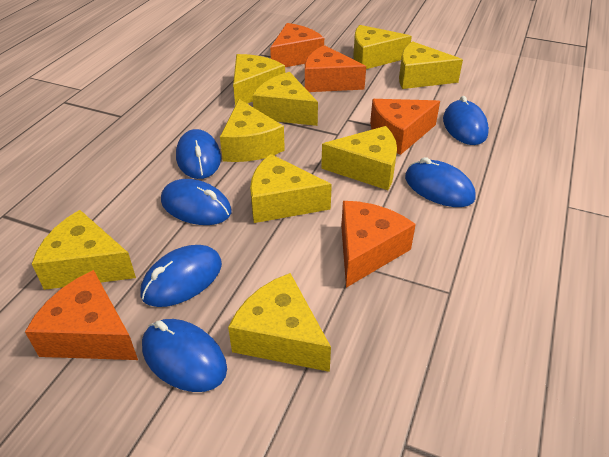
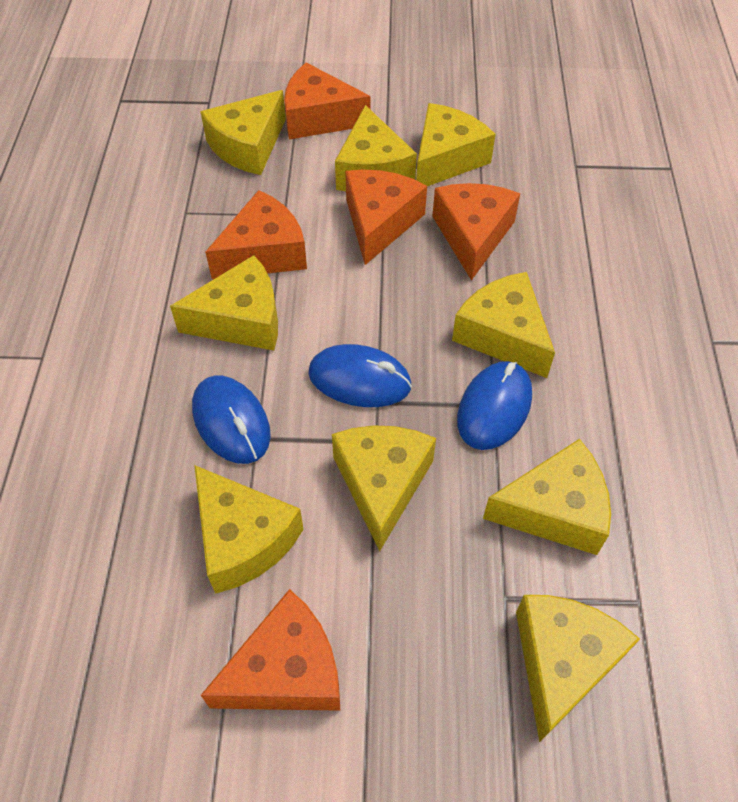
blue mouse: [141,245,222,307] [142,319,227,392] [161,179,231,225] [176,129,221,179] [405,157,476,207] [443,96,489,145] = 6 -> [192,375,271,464] [308,344,412,407] [457,361,532,450] = 3

